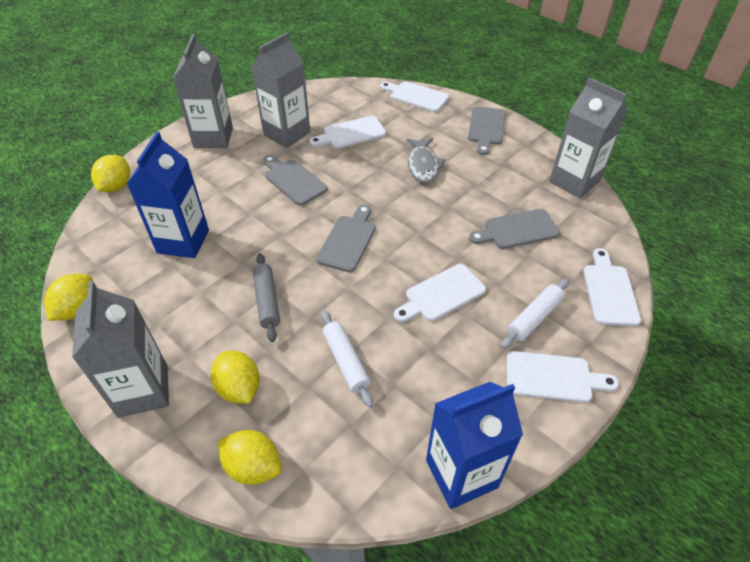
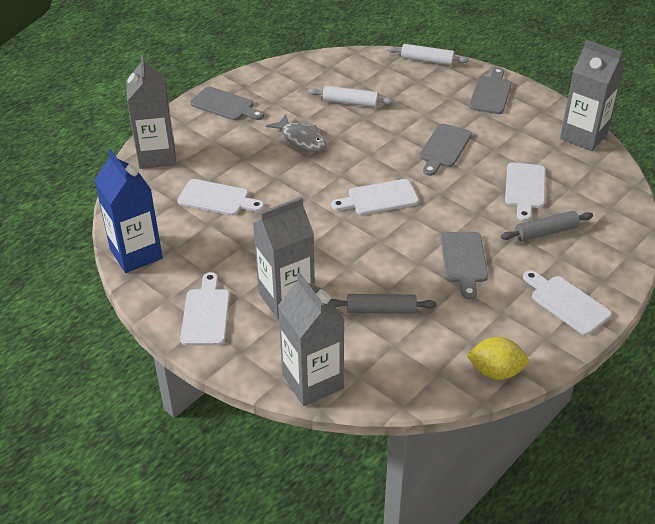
blue carton: [127,132,209,258] [426,382,523,509] = 2 -> [94,149,163,273] = 1
grey rolling pin: [253,253,280,342] = 1 -> [330,294,437,314] [501,211,593,241] = 2
yellow lemon: [44,274,93,321] [91,155,130,193] [211,351,260,404] [218,430,281,485] = 4 -> [466,337,529,380] = 1

